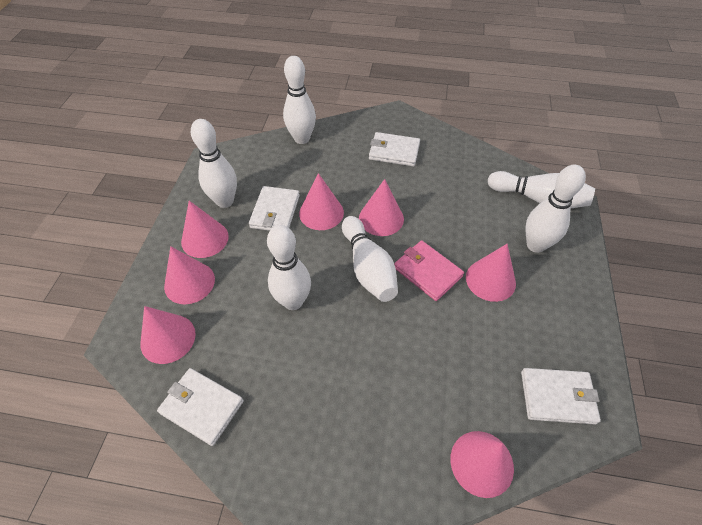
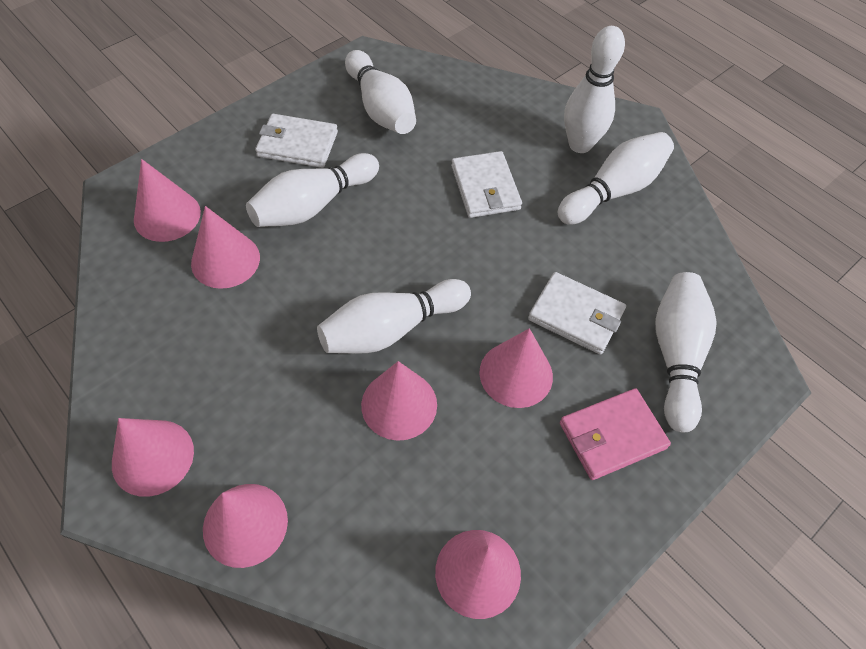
white wallet: [157,368,244,446] [249,186,300,231] [369,132,420,167] [521,368,601,425] = 4 -> [255,114,338,168] [451,151,522,218] [528,272,626,355] = 3

